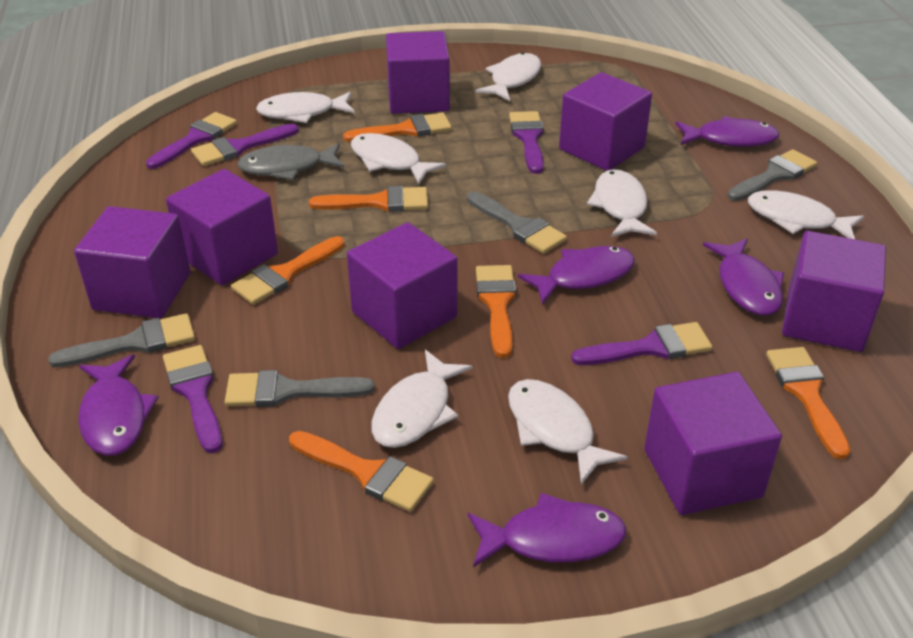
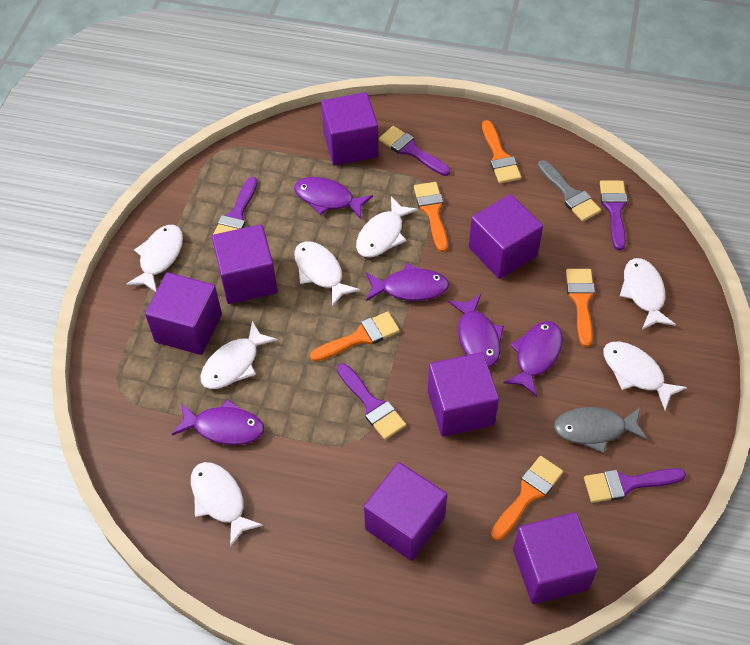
grey brush: [48,313,195,367] [225,370,375,407] [467,191,567,254] [727,149,817,201] = 4 -> [538,160,601,222] = 1
orange brush: [231,236,345,305] [289,431,434,512] [309,186,428,212] [343,112,452,142] [476,265,516,358] [766,347,851,459] = 6 -> [310,312,400,362] [414,182,448,252] [482,120,521,183] [491,456,563,541] [566,269,595,347] = 5

